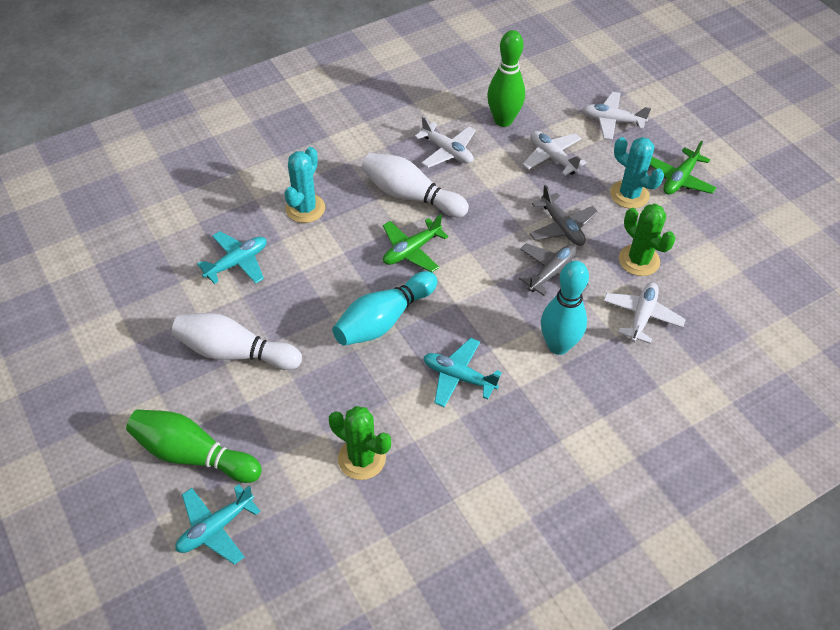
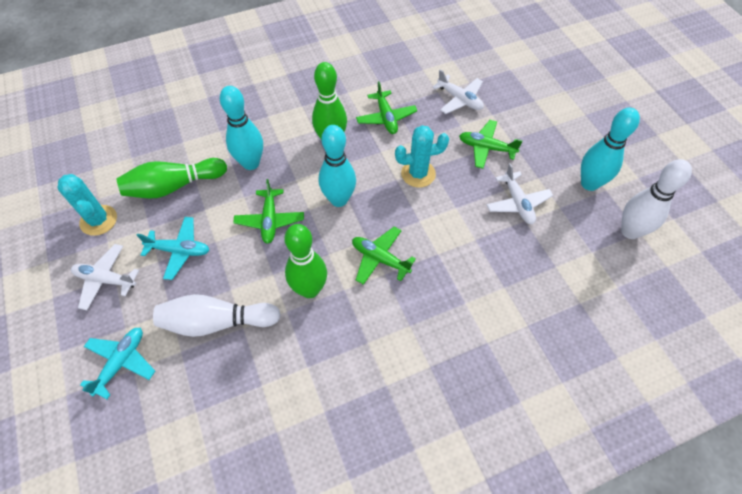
green bowling pin: [126,409,262,483] [487,30,525,127] = 2 -> [117,158,227,199] [284,224,327,298] [312,62,347,139] = 3
green cactus: [329,406,391,480] [619,204,676,276] = 2 -> none = 0
green plane: [383,214,449,272] [650,140,716,195] = 2 -> [233,179,304,244] [352,227,416,285] [356,81,417,134] [459,120,523,169] = 4
grey plane: [519,243,589,296] [529,185,598,246] = 2 -> none = 0
turquoise bowling pin: [333,271,437,346] [541,261,589,355] = 2 -> [220,86,263,170] [319,125,356,207] [581,108,640,191] = 3
turquoise plane: [175,484,261,565] [197,231,267,284] [424,338,502,407] = 3 -> [80,328,155,399] [137,217,209,280] = 2
white plane: [415,116,476,168] [523,131,587,176] [582,92,651,140] [603,282,686,344] = 4 -> [71,244,139,311] [432,70,484,114] [487,163,553,224] = 3

